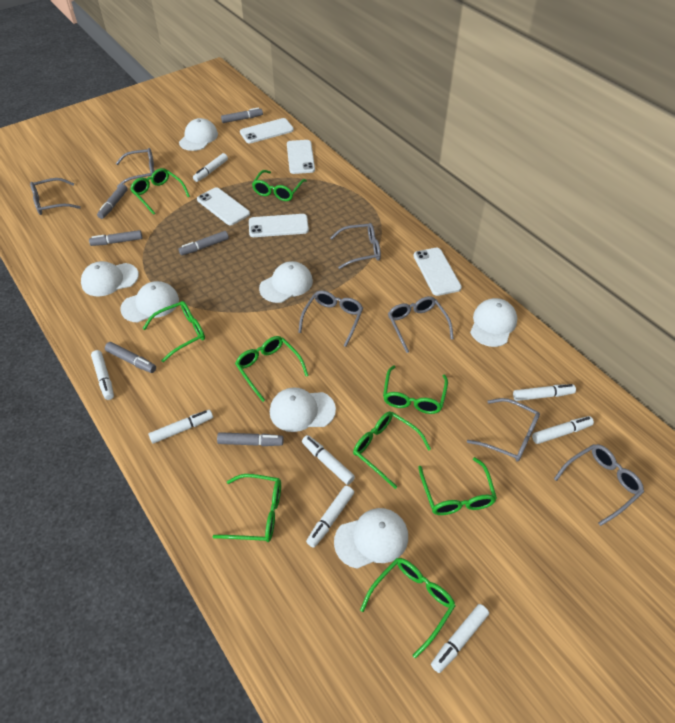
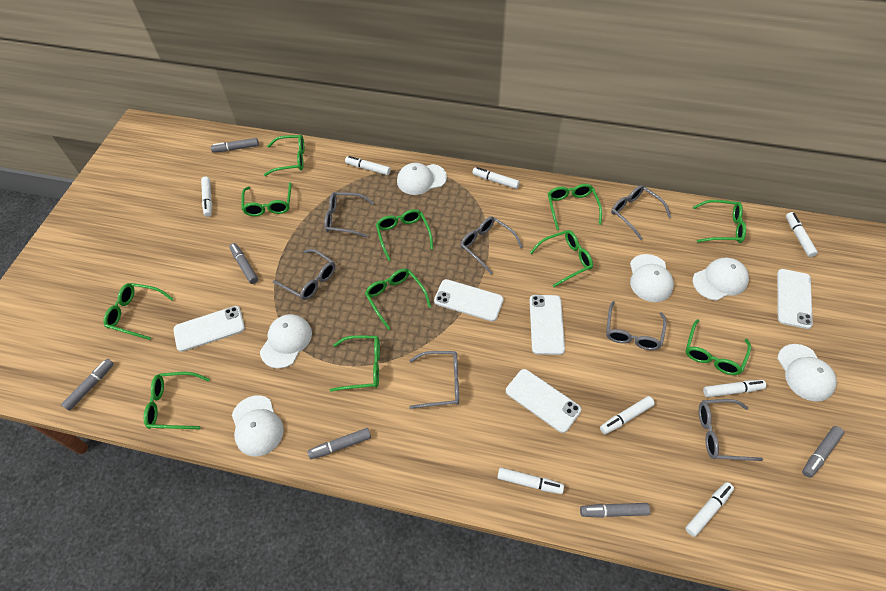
green glasses: [130,168,190,215] [142,301,205,362] [213,474,281,542] [235,336,309,402] [252,170,307,201] [353,411,431,489] [360,558,456,658] [383,365,448,414] [418,457,497,515] = 9 -> [103,283,174,340] [144,372,210,429] [241,182,291,216] [264,135,305,176] [330,335,380,392] [365,268,431,330] [376,209,433,261] [530,230,593,287] [548,184,602,230] [685,319,751,375] [693,200,746,243] = 11
white cap: [81,261,139,296] [120,281,179,323] [179,118,218,151] [259,261,313,303] [270,388,336,432] [334,508,408,568] [470,298,517,347] = 7 -> [232,395,284,457] [260,314,312,368] [397,163,447,195] [630,254,674,302] [693,258,749,301] [777,344,837,402] = 6

